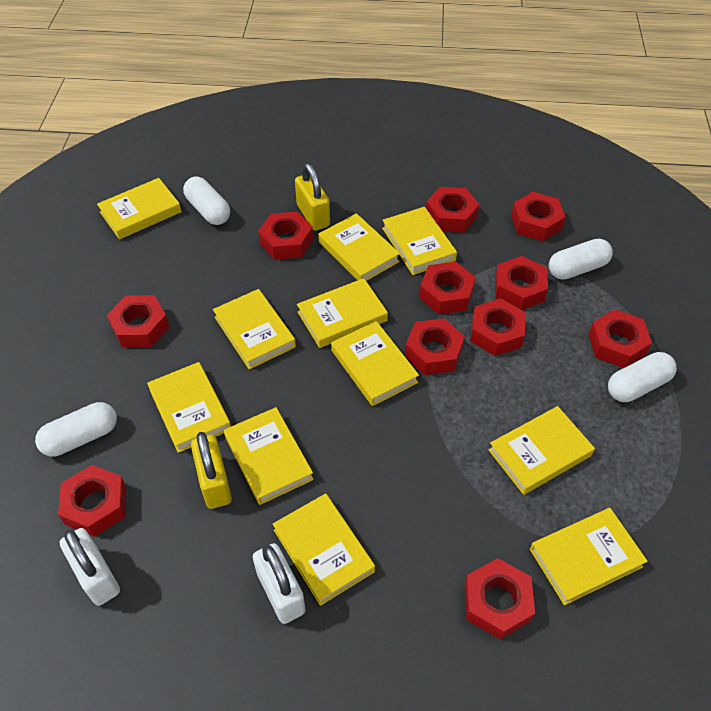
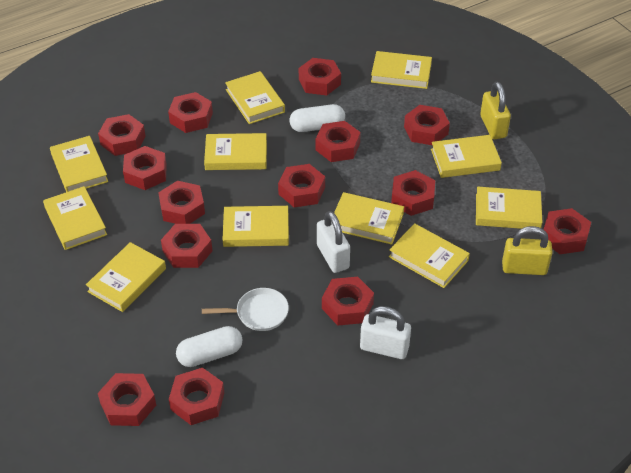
red nut: [58,465,126,537] [107,295,169,347] [258,212,313,260] [405,318,465,375] [419,261,476,314] [426,187,479,233] [465,558,535,639] [470,298,526,356] [495,256,548,310] [511,192,565,241] [588,309,652,368] = 11 -> [98,114,145,156] [98,373,156,426] [123,146,167,190] [158,181,205,224] [161,224,212,268] [168,92,213,133] [169,368,224,425] [278,164,325,207] [299,58,341,95] [316,121,361,162] [322,277,374,326] [391,170,435,216] [404,105,450,145] [543,208,591,254] = 14
white capsule: [35,402,117,457] [183,177,230,225] [549,239,613,280] [608,352,677,402] = 4 -> [176,326,243,367] [290,104,345,132] = 2
white pan: none = 0 -> [202,288,289,331] = 1

